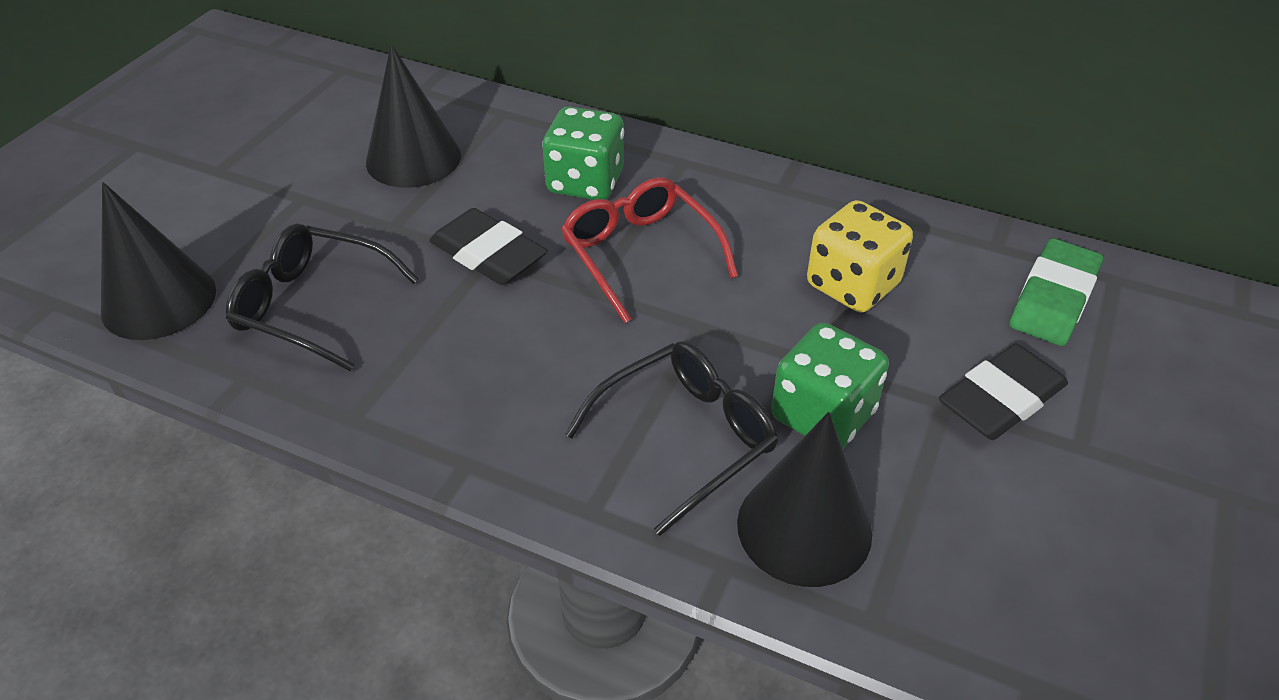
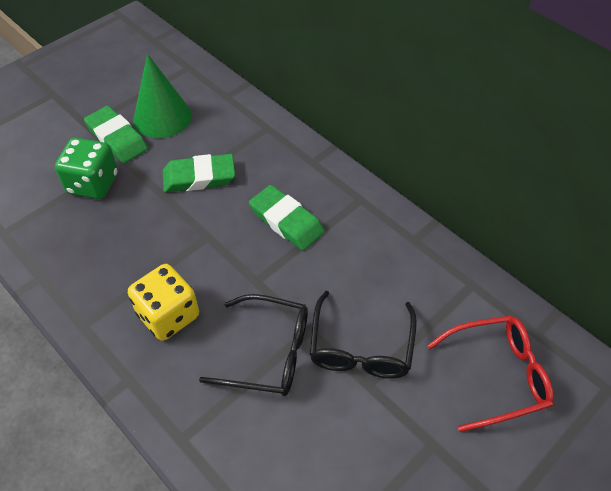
black cone: [101,182,216,340] [366,44,461,188] [737,412,872,587] = 3 -> none = 0
black eraser: [429,208,548,285] [939,344,1068,440] = 2 -> none = 0
green cone: none = 0 -> [133,54,192,138] = 1
green dice: [542,106,624,200] [771,323,889,448] = 2 -> [55,138,118,199] = 1
green eraser: [1009,238,1103,346] = 1 -> [84,106,148,163] [163,154,235,192] [249,185,325,251] = 3

